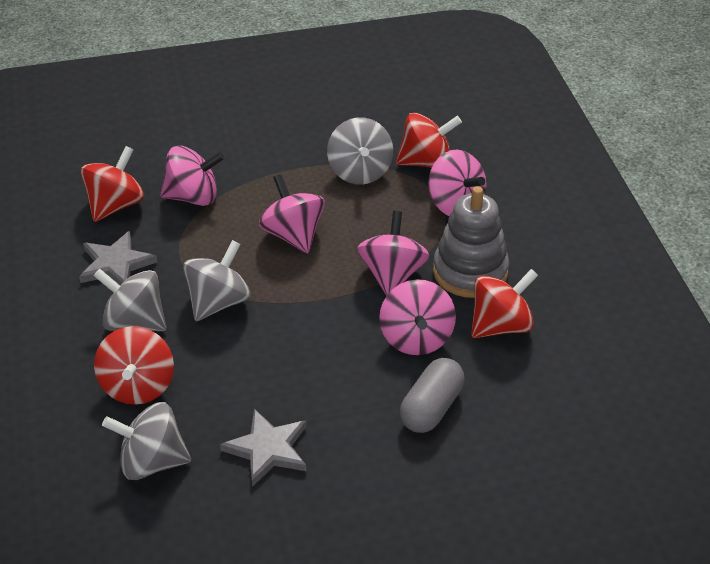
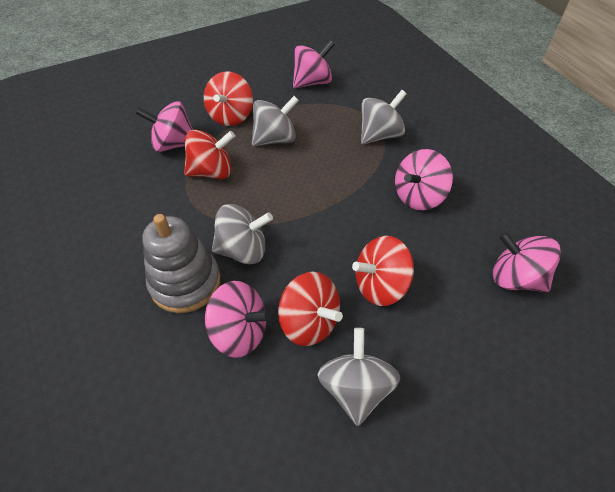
grey capsule: [400,358,465,433] = 1 -> none = 0
grey star: [79,231,157,285] [220,409,307,487] = 2 -> none = 0

